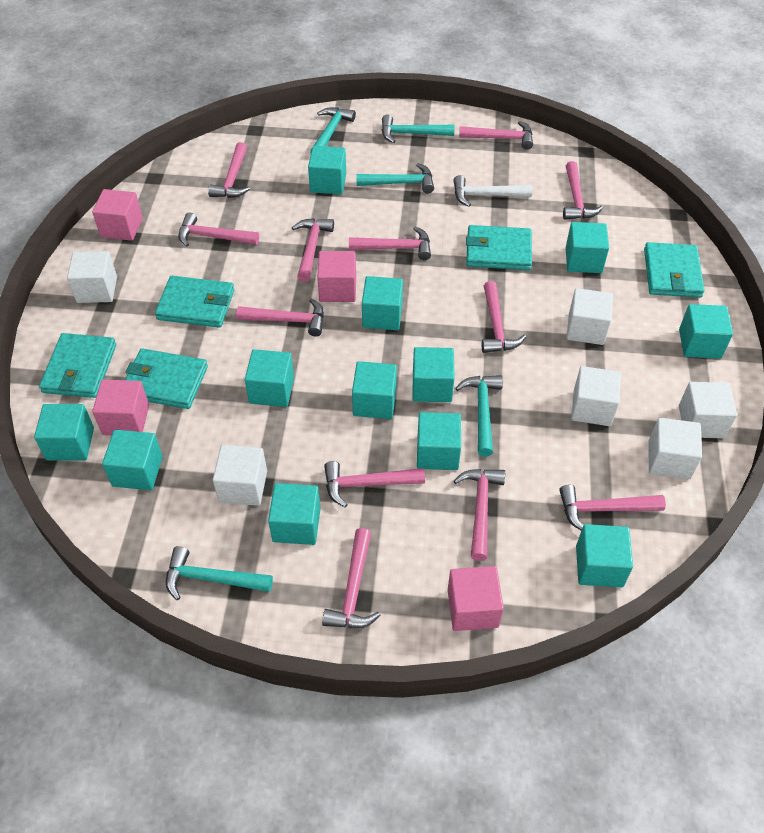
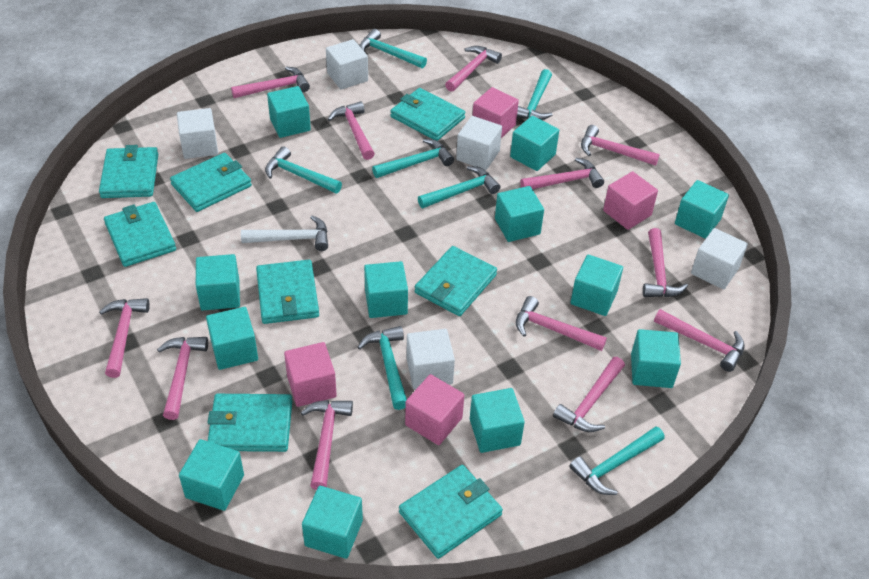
turquoise hammer: [166,546,273,600] [310,107,356,153] [356,163,434,193] [382,114,455,143] [455,375,503,457] = 5 -> [265,146,342,193] [357,326,407,410] [359,29,427,68] [372,139,454,178] [418,166,500,208] [517,69,552,120] [569,426,665,495] = 7
turquoise wallet: [39,333,116,398] [125,348,208,409] [155,276,234,328] [466,225,532,270] [644,242,705,298] = 5 -> [99,145,158,198] [104,202,176,267] [170,153,252,212] [207,394,292,452] [256,260,319,324] [391,88,465,141] [399,465,503,559] [415,246,497,316] = 8
white cube: [67,251,117,303] [213,445,267,506] [566,288,613,345] [571,366,621,426] [649,418,702,479] [679,382,737,438] = 6 -> [177,108,218,159] [326,39,368,90] [406,329,455,389] [456,116,502,170] [691,228,748,289] = 5

